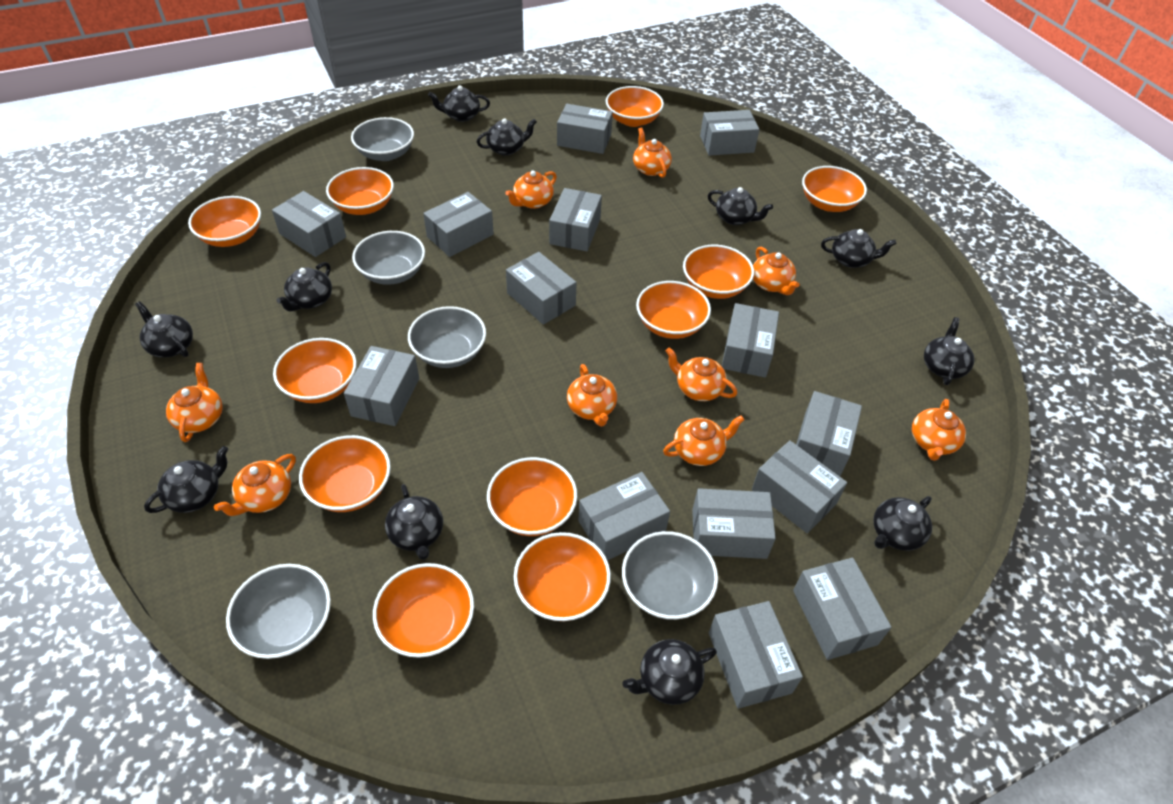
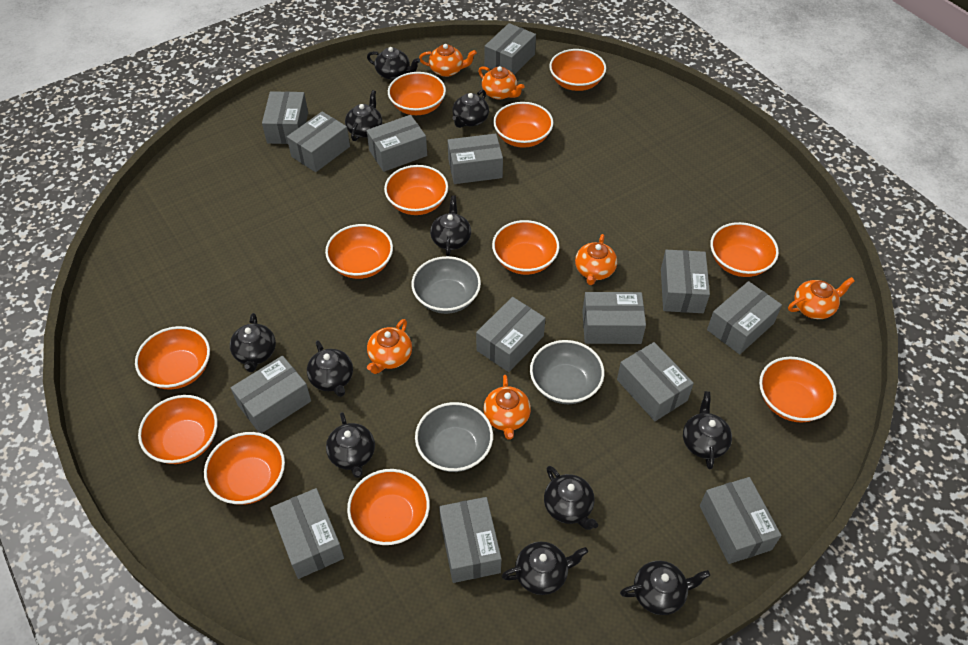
grey bowl: [226,564,331,659] [351,117,414,161] [352,231,425,285] [408,306,486,368] [622,531,718,620] = 5 -> [411,256,481,314] [415,402,493,472] [530,340,604,404] = 3
orange bowl: [188,196,261,247] [273,338,357,403] [299,435,391,512] [326,167,394,215] [373,563,474,658] [487,457,577,536] [514,532,611,621] [606,86,664,127] [636,281,711,339] [683,245,754,299] [802,166,867,212] = 11 -> [135,326,210,389] [138,395,218,464] [204,432,285,505] [325,224,393,279] [347,469,430,545] [384,165,448,215] [388,72,446,115] [492,220,559,275] [493,102,553,148] [549,49,606,91] [710,222,779,277] [759,357,837,423] = 12
orange teapot: [166,363,223,442] [214,454,296,516] [505,170,557,209] [567,364,617,427] [633,128,672,178] [663,415,745,466] [665,347,737,401] [753,247,800,295] [912,399,966,461] = 9 -> [367,319,412,374] [419,44,477,77] [478,66,525,100] [483,375,531,440] [575,234,617,285] [788,277,855,319] = 6

